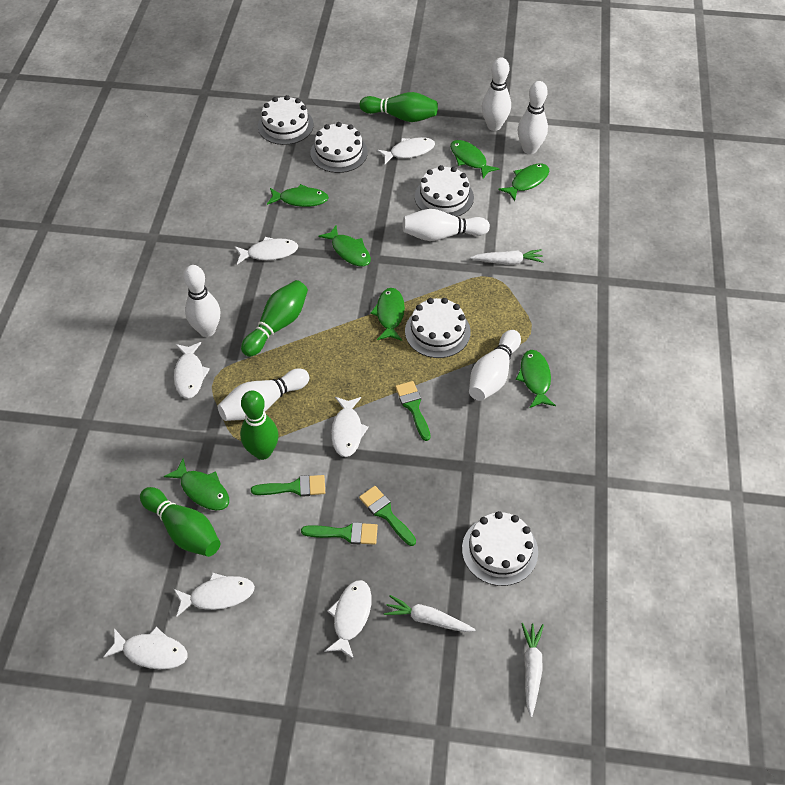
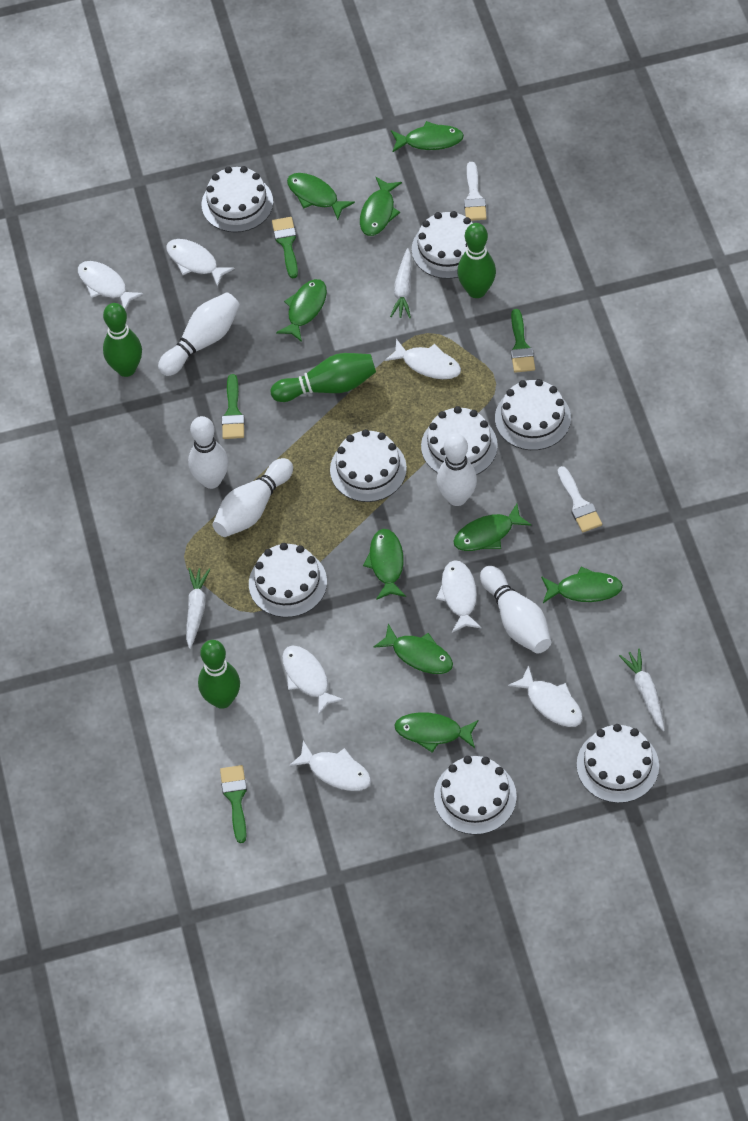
green fish: [164,458,229,510] [267,184,329,207] [318,226,371,267] [370,288,405,341] [450,140,500,178] [498,163,549,201] [516,350,556,408] = 7 -> [276,279,327,342] [287,173,355,220] [360,177,402,236] [363,529,406,600] [373,624,453,674] [391,121,464,152] [395,712,479,753] [453,503,531,551] [541,567,623,603] = 9
white bowling pin: [183,265,220,337] [218,368,309,421] [403,209,490,241] [469,330,521,401] [482,58,511,131] [518,81,548,154] = 6 -> [158,292,240,376] [188,416,228,489] [212,458,293,537] [437,434,477,506] [480,566,551,654] = 5
white brush: none = 0 -> [464,162,487,221] [558,466,602,532] = 2
white cake: [258,95,314,145] [310,122,368,173] [405,298,471,358] [415,165,474,217] [462,511,538,586] = 5 -> [202,166,273,232] [249,543,327,617] [330,429,407,502] [412,211,473,279] [421,406,498,475] [434,756,517,835] [495,379,571,450] [577,724,659,803] = 8

